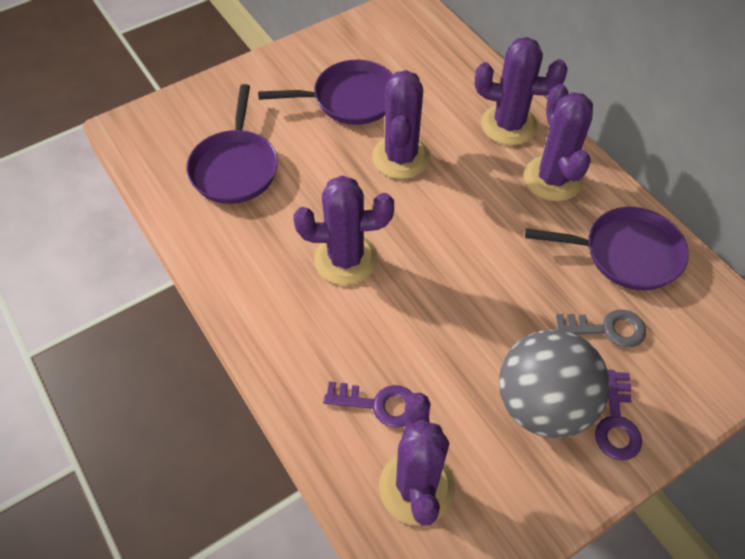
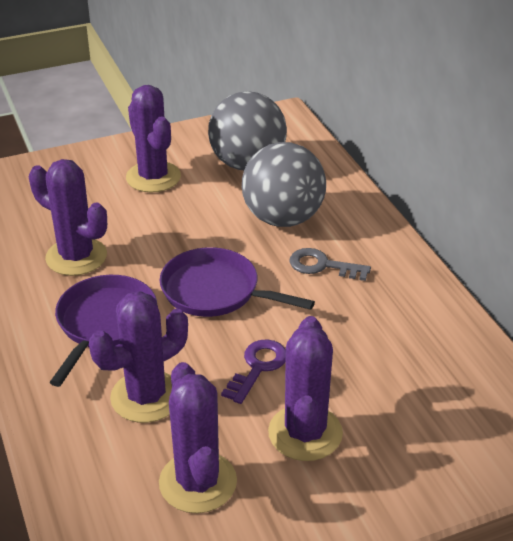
grey ball: [499,329,610,438] = 1 -> [208,91,287,170] [242,142,326,227] = 2
purple key: [323,381,412,428] [595,370,642,460] = 2 -> [221,339,286,404] = 1
purple pan: [186,84,278,204] [258,60,393,125] [525,207,689,290] = 3 -> [49,275,157,387] [160,247,315,317] = 2

